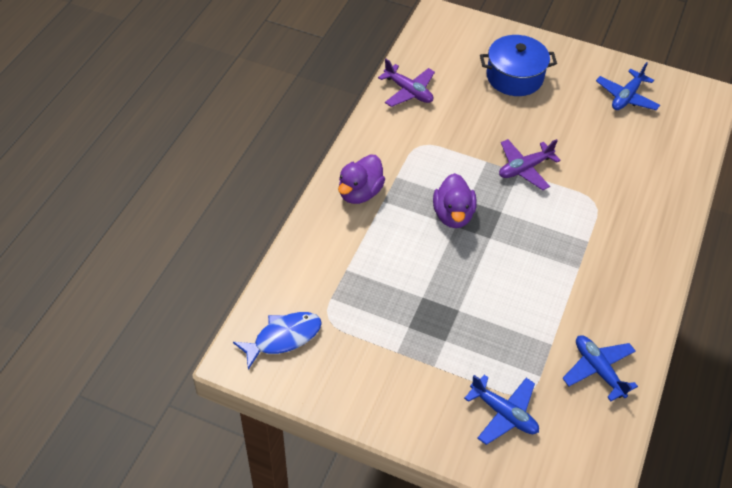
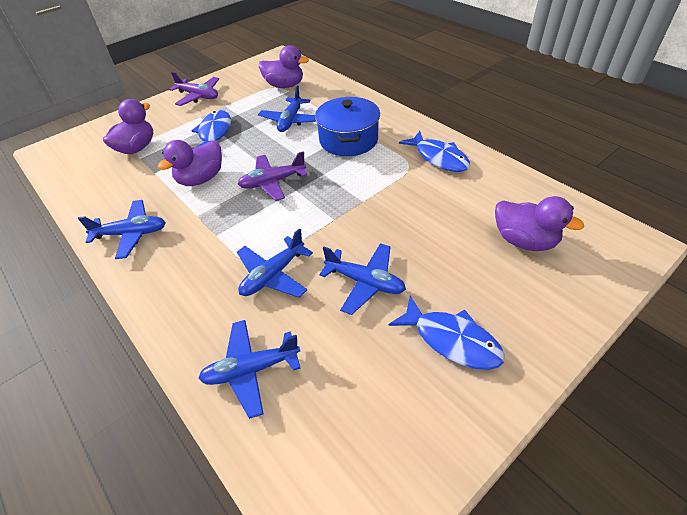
blue fish: [233,312,322,370] = 1 -> [191,110,231,148] [389,296,505,370] [399,131,470,172] = 3
blue plane: [464,375,539,445] [562,335,638,402] [596,62,660,110] = 3 -> [78,200,166,259] [198,320,301,419] [237,228,313,298] [258,85,316,132] [319,243,406,315] = 5
purple duck: [338,155,385,204] [433,173,476,228] = 2 -> [103,99,153,154] [157,140,222,186] [259,45,309,88] [495,196,584,251] = 4

